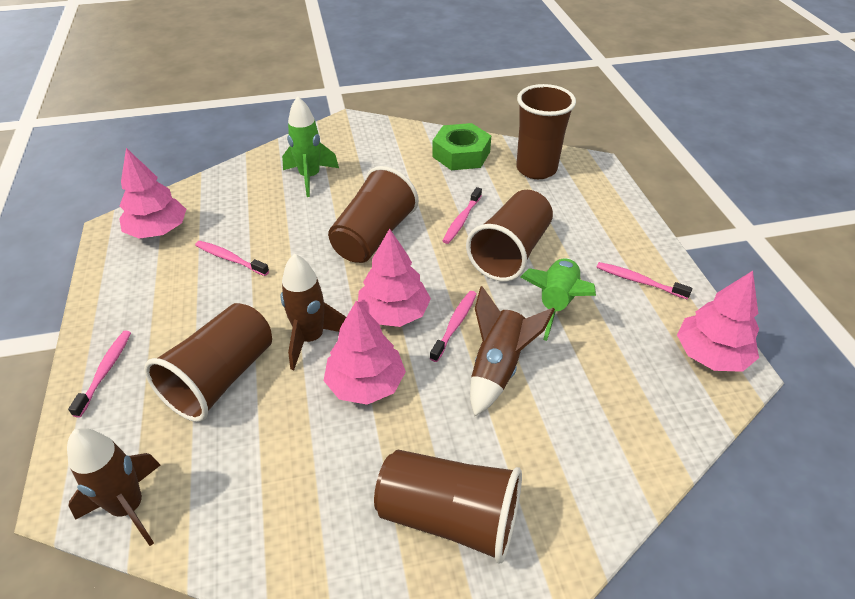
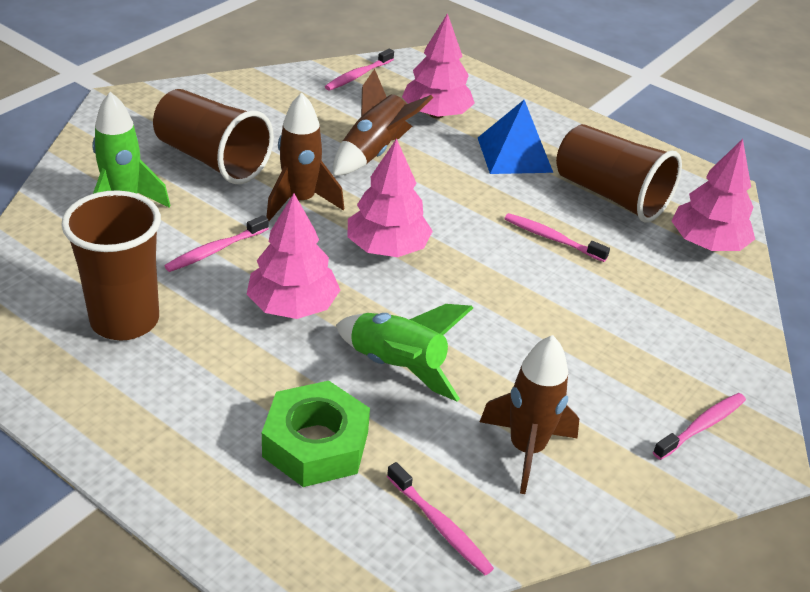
blue pyramid: none = 0 -> [478,100,553,174] = 1
brown cup: [144,303,272,422] [328,166,419,263] [374,450,522,563] [466,190,553,282] [516,84,576,179] = 5 -> [61,190,161,340] [153,89,274,184] [556,124,682,223] = 3

